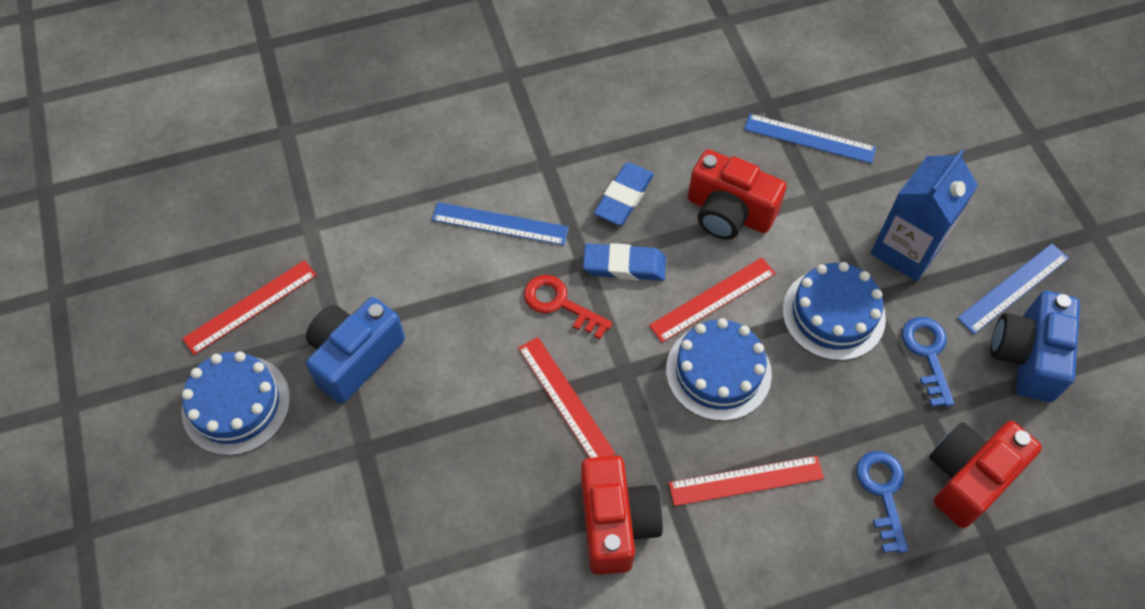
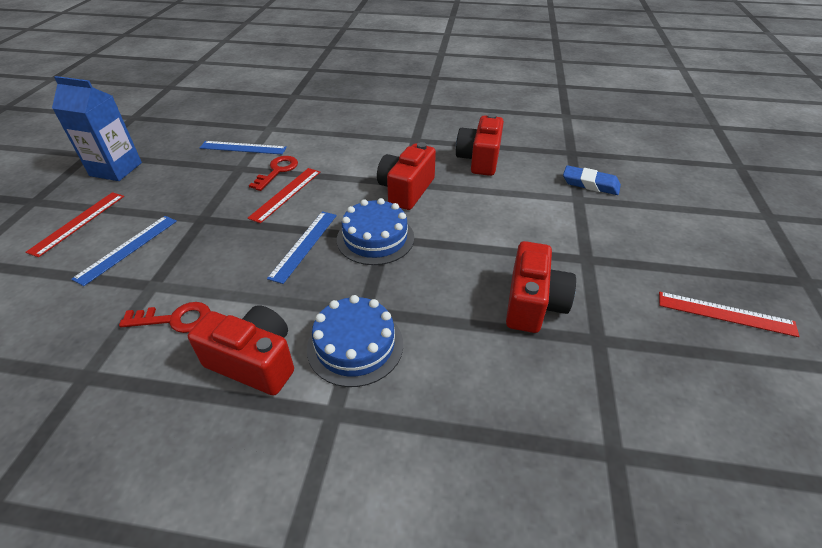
blue cake: [182,351,290,456] [666,318,772,421] [782,262,886,361] = 3 -> [307,295,403,387] [337,198,414,265] = 2
blue camera: [306,297,405,404] [991,291,1080,402] = 2 -> none = 0
blue eraser: [583,243,666,281] [594,163,654,225] = 2 -> [563,165,621,195] = 1
blue key: [856,451,908,553] [902,317,954,407] = 2 -> none = 0
red camera: [581,455,663,575] [688,150,786,240] [929,421,1042,528] = 3 -> [188,305,294,395] [377,142,436,210] [456,113,504,176] [506,241,576,333] = 4
red key: [524,275,613,339] = 1 -> [119,302,210,333] [249,156,298,191] = 2
red ruler: [182,260,317,355] [518,337,615,458] [649,258,776,343] [669,456,824,506] = 4 -> [25,192,124,257] [248,168,320,223] [659,292,800,337] = 3

